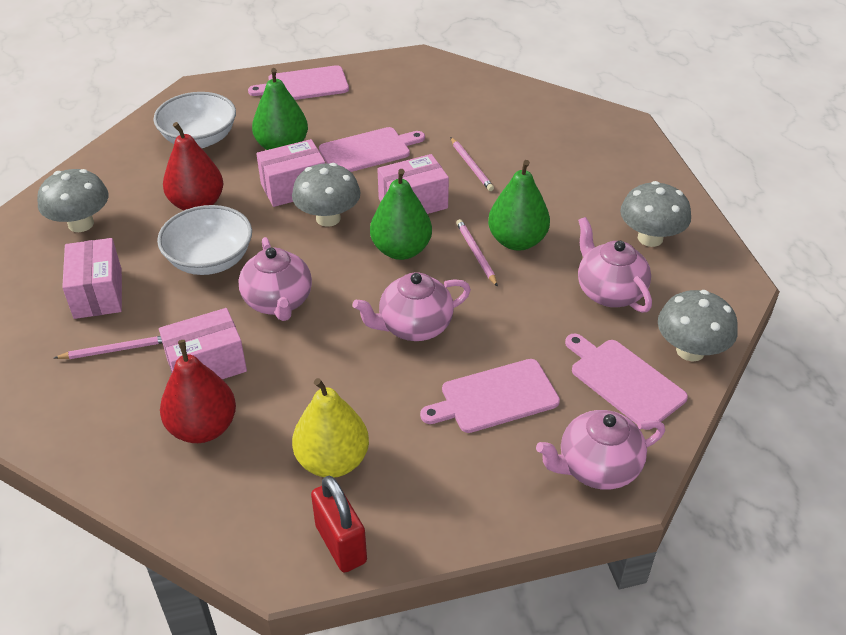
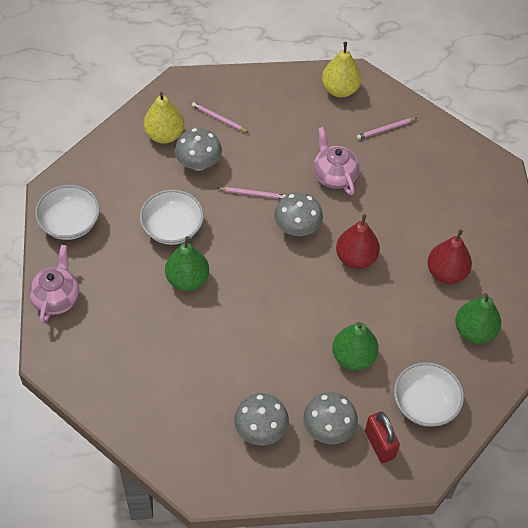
pink box: [62,238,122,319] [159,308,247,379] [256,139,325,207] [377,154,449,214] = 4 -> none = 0
pink cutting board: [248,65,349,100] [319,127,425,172] [420,359,560,433] [565,334,688,430] = 4 -> none = 0
pink teapot: [238,237,312,321] [353,272,471,341] [536,410,665,490] [578,217,652,313] = 4 -> [29,245,79,325] [313,127,360,195] = 2
white bowl: [153,92,236,148] [157,205,252,275] = 2 -> [35,185,100,240] [140,189,204,245] [394,362,464,427] = 3
yellow pear: [292,378,369,478] = 1 -> [144,92,184,144] [322,42,361,98] = 2

